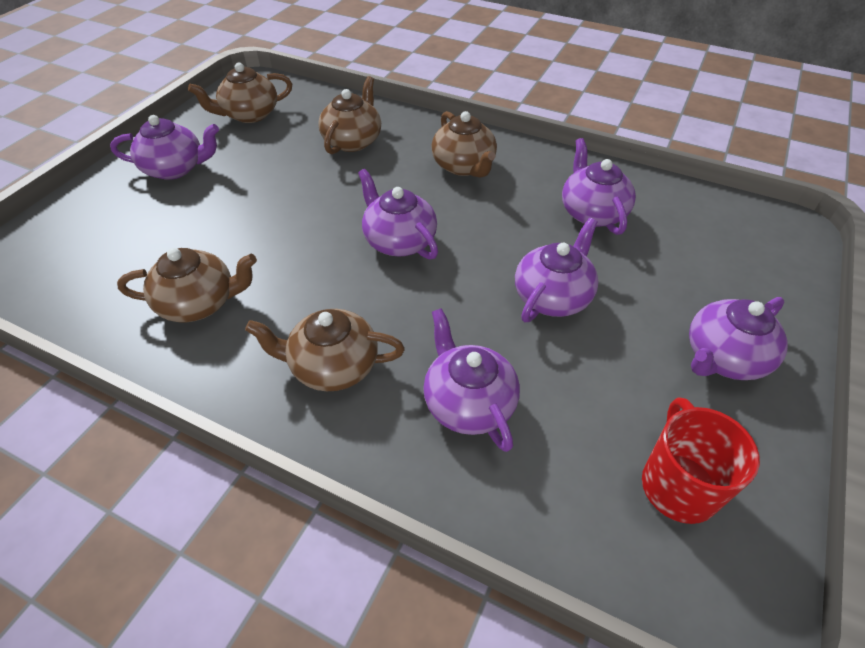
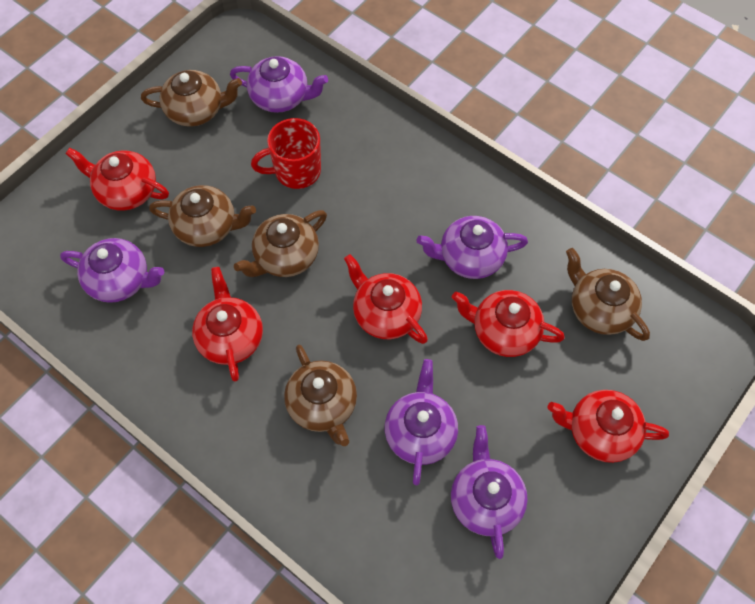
purple teapot: [110,115,219,180] [358,169,438,259] [423,308,520,452] [515,218,599,322] [562,138,636,235] [689,297,788,380] = 6 -> [60,238,164,303] [230,56,328,113] [385,359,458,485] [416,216,528,279] [451,425,528,559] = 5
red teapot: none = 0 -> [65,148,169,211] [192,267,263,382] [344,254,428,344] [452,290,565,357] [547,390,669,463] = 5

